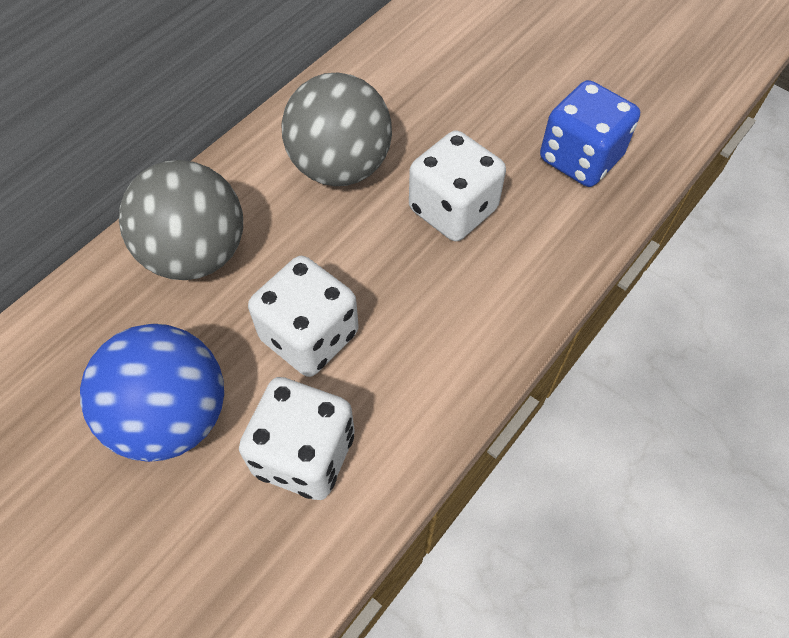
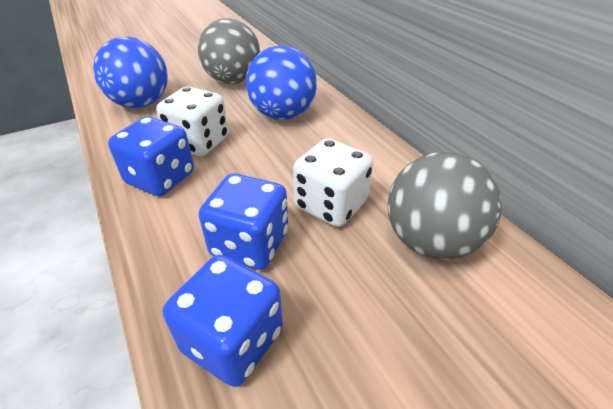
blue ball: [80,324,224,462] = 1 -> [93,37,168,108] [246,46,317,120] = 2
blue dice: [540,80,640,187] = 1 -> [108,116,194,196] [163,255,283,387] [199,173,288,270] = 3
white dice: [239,377,355,500] [248,256,359,377] [409,130,506,241] = 3 -> [156,86,228,156] [293,138,373,227] = 2

